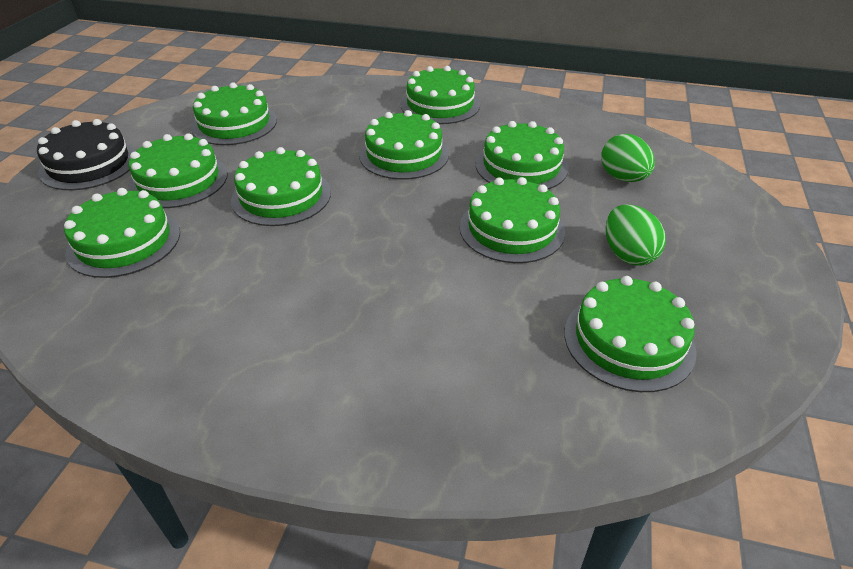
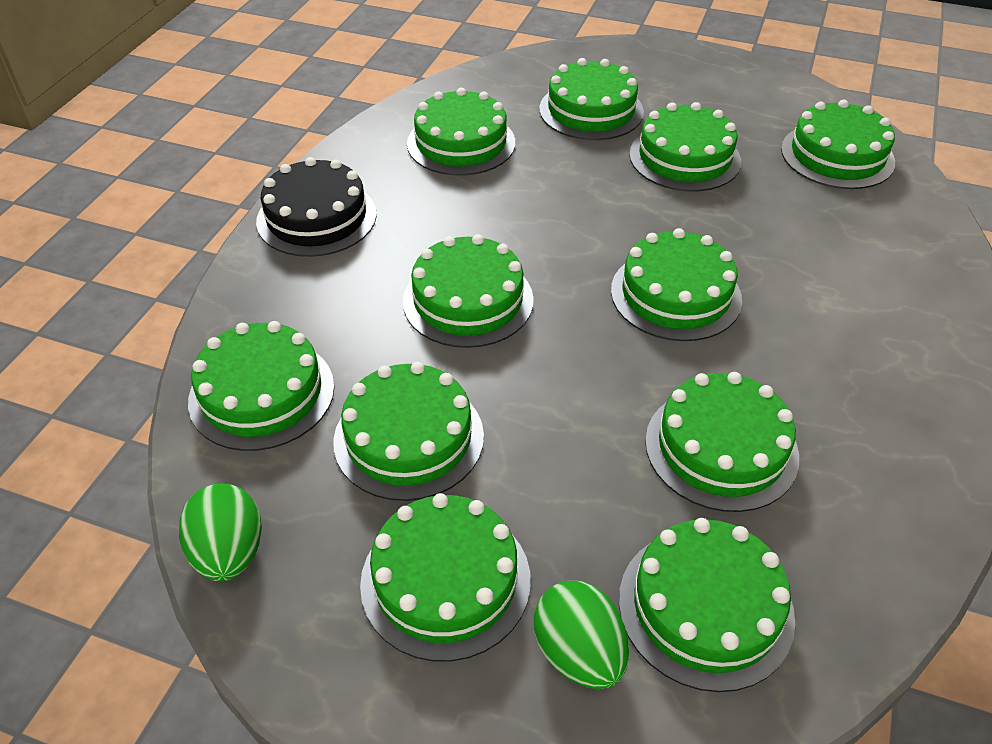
green cake: [64,188,180,278] [128,133,228,208] [191,83,277,145] [231,147,331,226] [359,110,449,180] [400,66,480,124] [460,177,565,263] [476,121,568,190] [564,276,697,392] = 9 -> [188,321,334,451] [333,362,484,501] [360,493,531,662] [403,234,534,348] [407,88,515,175] [539,58,644,140] [611,228,742,341] [619,518,795,692] [629,102,741,191] [645,372,799,512] [781,100,895,189] = 11

